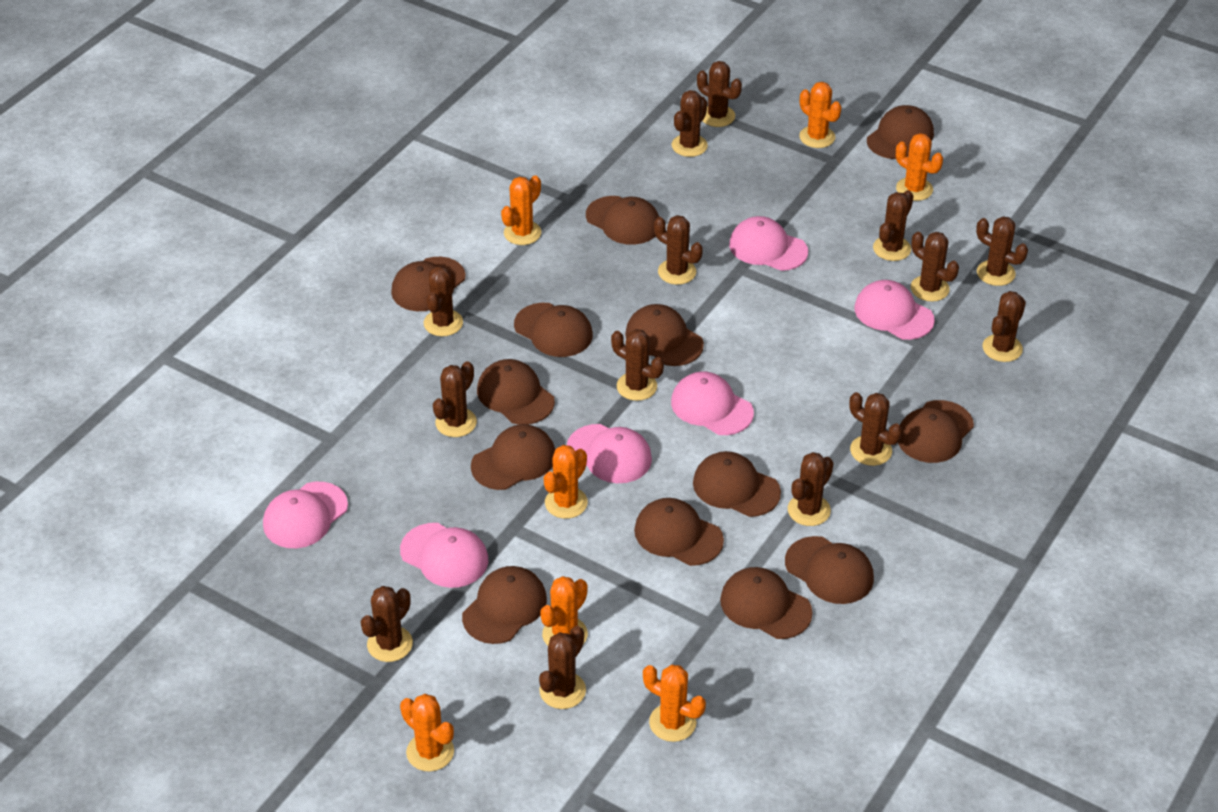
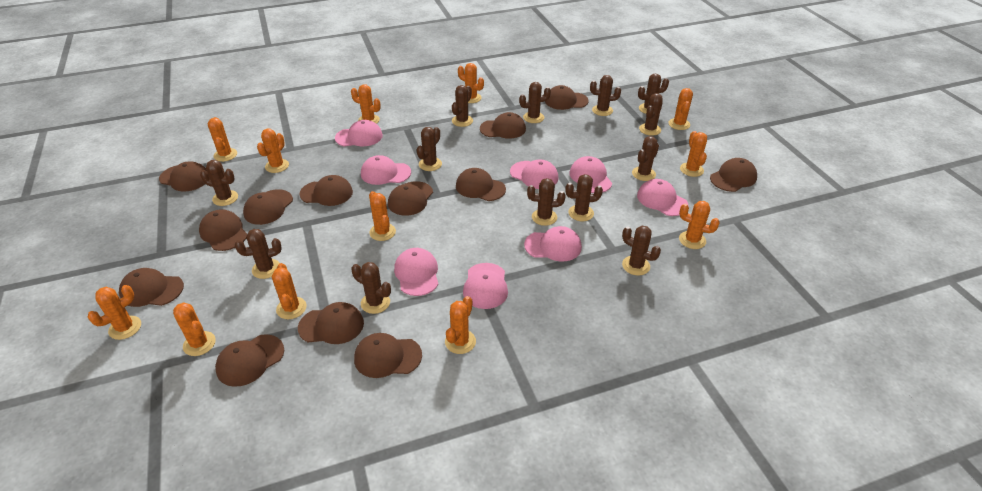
brown cactus: [361,586,413,662] [424,266,463,336] [433,361,477,437] [539,626,586,709] [611,329,664,401] [654,215,703,285] [672,90,708,157] [697,61,742,127] [788,452,834,526] [850,392,902,466] [873,190,913,261] [911,232,959,302] [976,217,1028,286] [982,291,1026,362] = 14 -> [200,160,238,206] [235,229,282,279] [351,262,391,314] [417,127,442,171] [452,85,473,127] [519,82,551,123] [527,178,566,226] [565,174,603,221] [590,75,621,116] [622,226,661,275] [632,136,659,181] [638,74,669,114] [639,93,663,136] = 13
orange cactus: [400,694,454,772] [501,176,541,245] [540,576,588,646] [544,445,588,519] [643,665,706,742] [799,82,842,148] [896,133,943,201] = 7 -> [88,285,141,340] [173,302,216,356] [208,117,237,162] [257,129,289,173] [272,263,307,319] [351,84,381,124] [369,191,396,241] [445,296,476,354] [458,63,484,103] [668,88,693,130] [679,201,720,249] [680,131,707,177] = 12
pink cap: [263,482,348,548] [400,523,488,588] [567,424,652,483] [671,372,754,435] [729,216,808,271] [854,280,935,340] = 6 -> [335,120,383,146] [361,155,411,185] [394,248,439,296] [463,263,508,309] [510,160,559,189] [524,226,582,262] [570,156,612,193] [637,179,688,216] = 8

